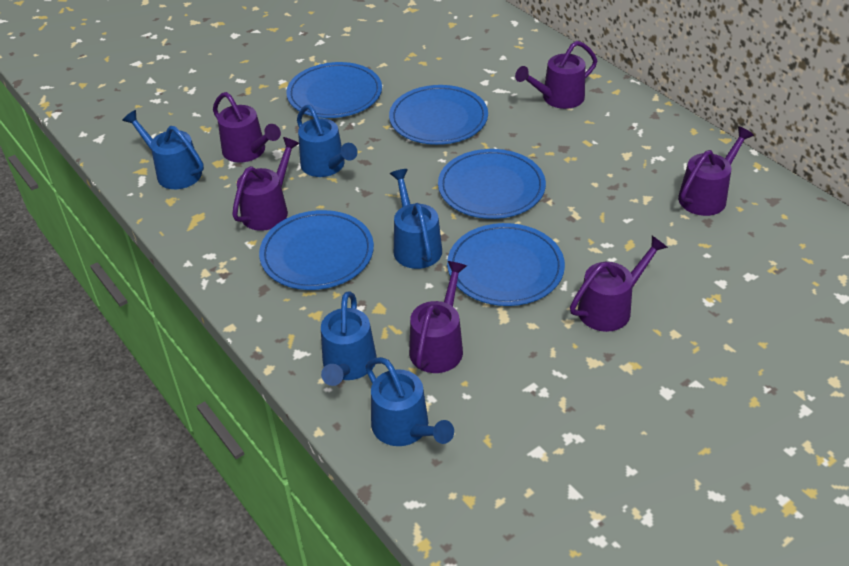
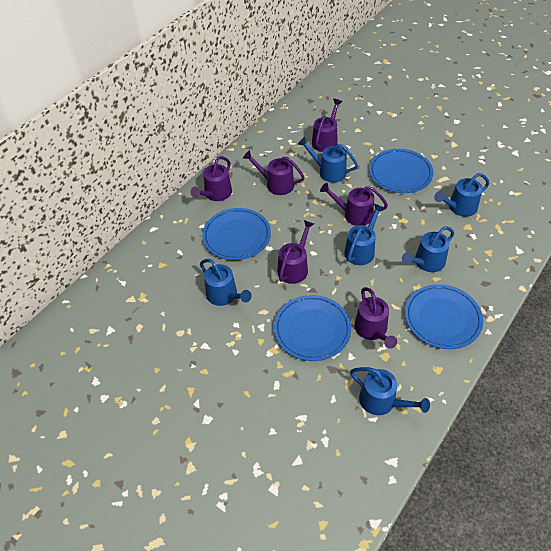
blue plate: [259,210,374,290] [286,62,382,118] [389,85,488,145] [438,149,546,219] [447,223,565,306] = 5 -> [202,208,271,260] [274,295,351,361] [369,149,433,193] [405,284,483,349] = 4
blue watering can: [122,110,204,189] [297,105,358,177] [321,292,377,386] [366,357,454,446] [390,169,442,269] = 5 -> [200,259,252,306] [298,137,358,183] [344,204,384,265] [350,367,430,415] [402,226,454,272] [434,173,490,217] = 6

